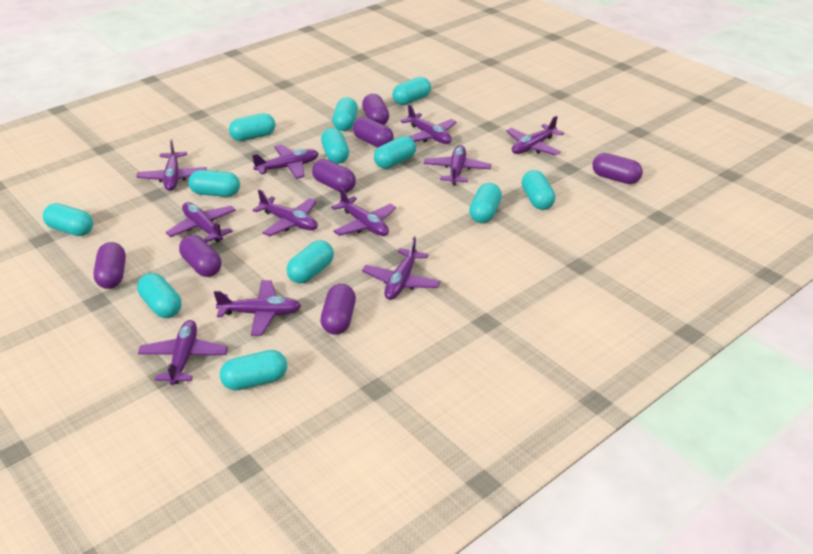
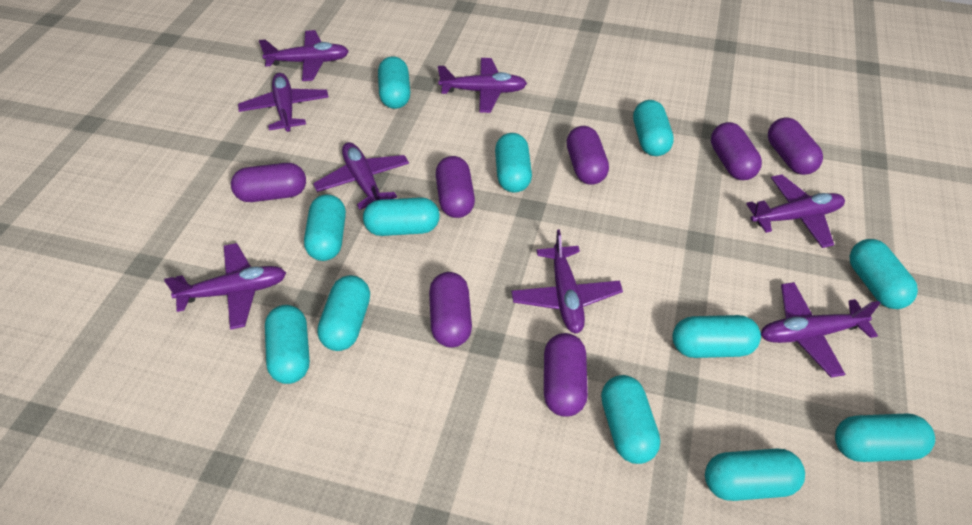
purple plane: [136,139,207,191] [138,320,228,385] [166,202,236,243] [214,280,301,336] [252,144,319,179] [253,189,318,236] [331,188,396,236] [362,236,441,300] [400,104,457,144] [424,145,491,185] [506,116,564,155] = 11 -> [164,243,286,330] [238,73,329,132] [259,30,349,81] [313,142,409,210] [438,58,527,113] [511,229,623,333] [746,175,845,248] [761,282,880,378] = 8

